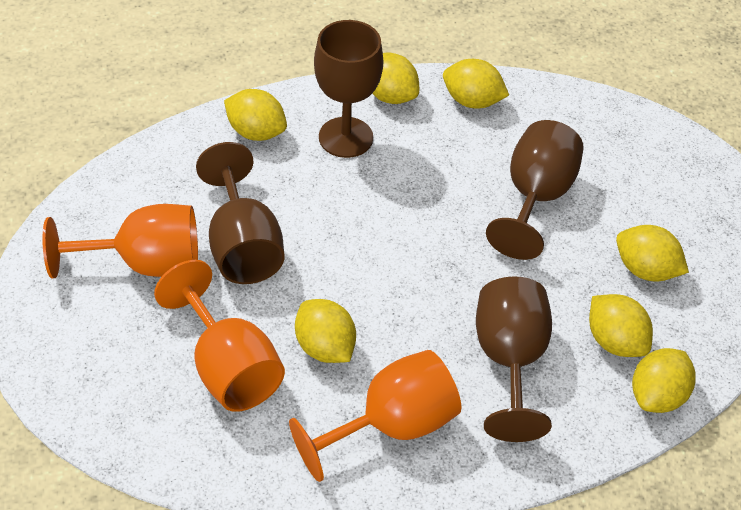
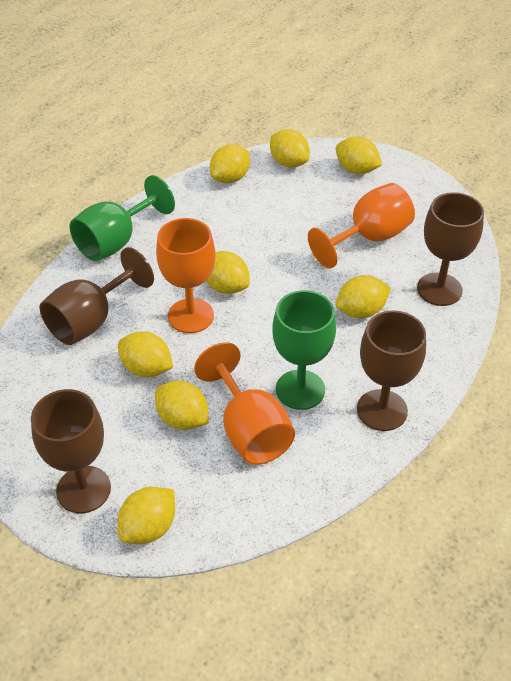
green goblet: none = 0 -> [69,175,175,261] [272,290,336,410] = 2
yellow lemon: [224,89,287,141] [295,299,356,363] [372,53,419,104] [443,59,509,108] [589,294,653,357] [616,225,689,282] [632,348,696,413] = 7 -> [117,487,175,544] [118,331,173,377] [155,381,209,430] [206,251,250,294] [210,145,250,183] [270,129,310,167] [336,136,382,174] [336,275,391,318] = 8

